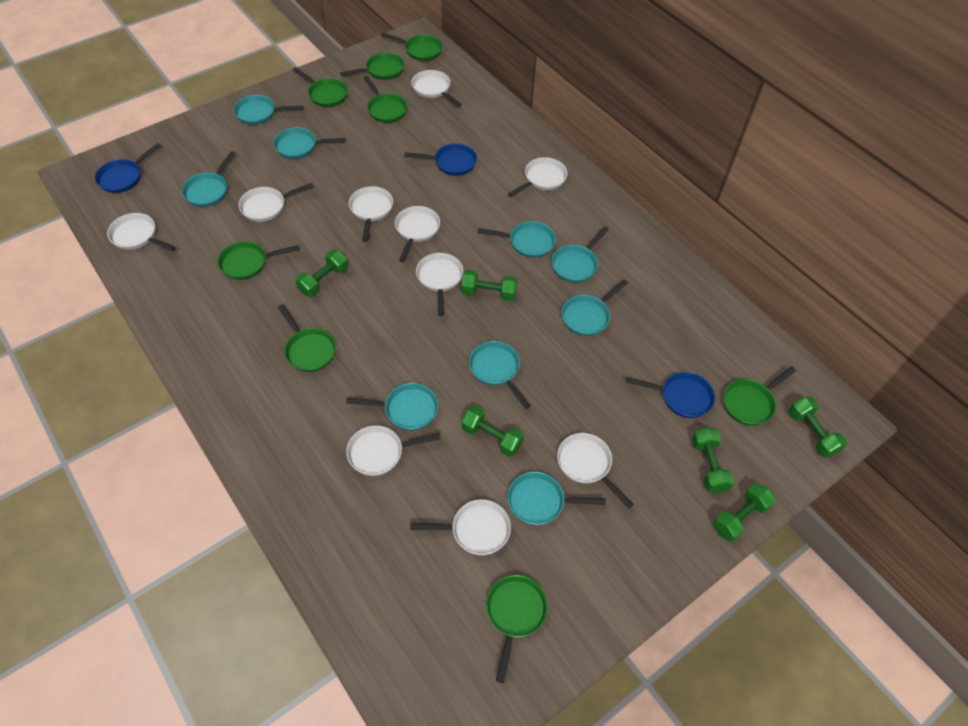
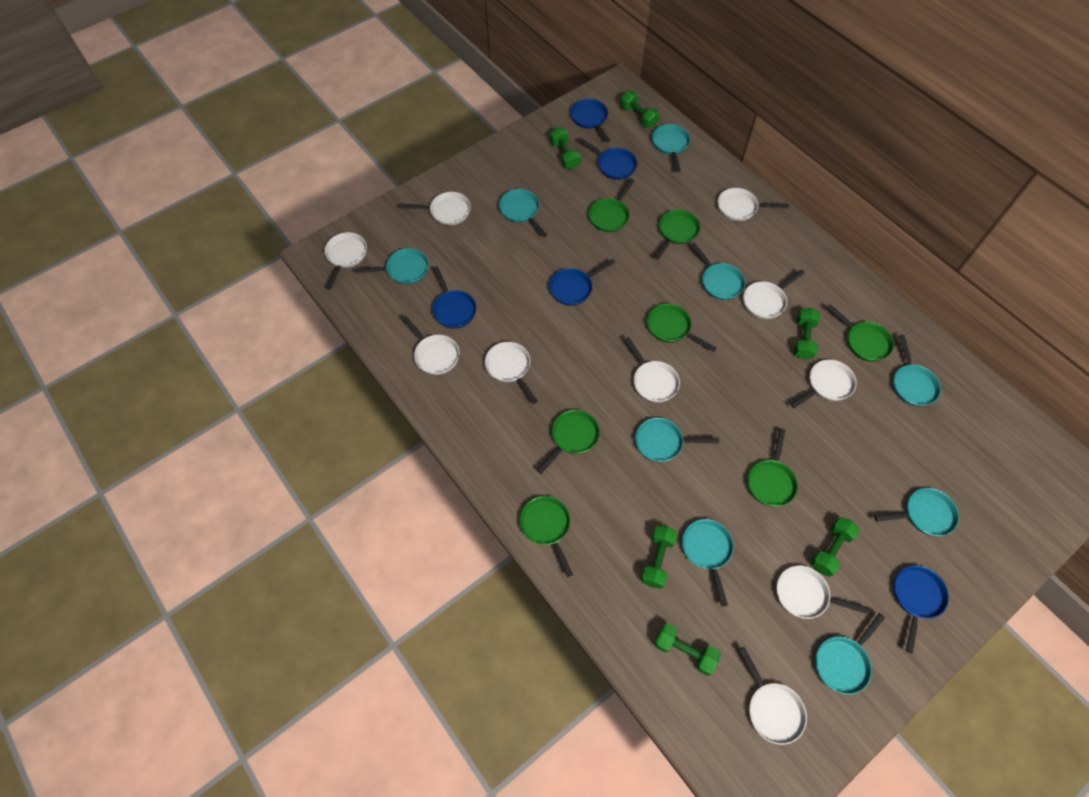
blue pan: [95,143,161,193] [404,143,477,176] [626,372,715,418] = 3 -> [433,266,477,329] [549,259,615,306] [571,99,610,143] [578,138,637,180] [894,566,949,654] = 5
green pan: [218,241,299,280] [278,305,336,372] [292,67,348,107] [340,52,404,80] [364,76,407,123] [381,32,443,61] [486,575,548,683] [723,366,796,426] = 8 -> [520,496,573,577] [537,410,600,474] [589,178,634,232] [647,304,717,352] [654,210,701,259] [748,428,798,507] [826,304,894,362] = 7

